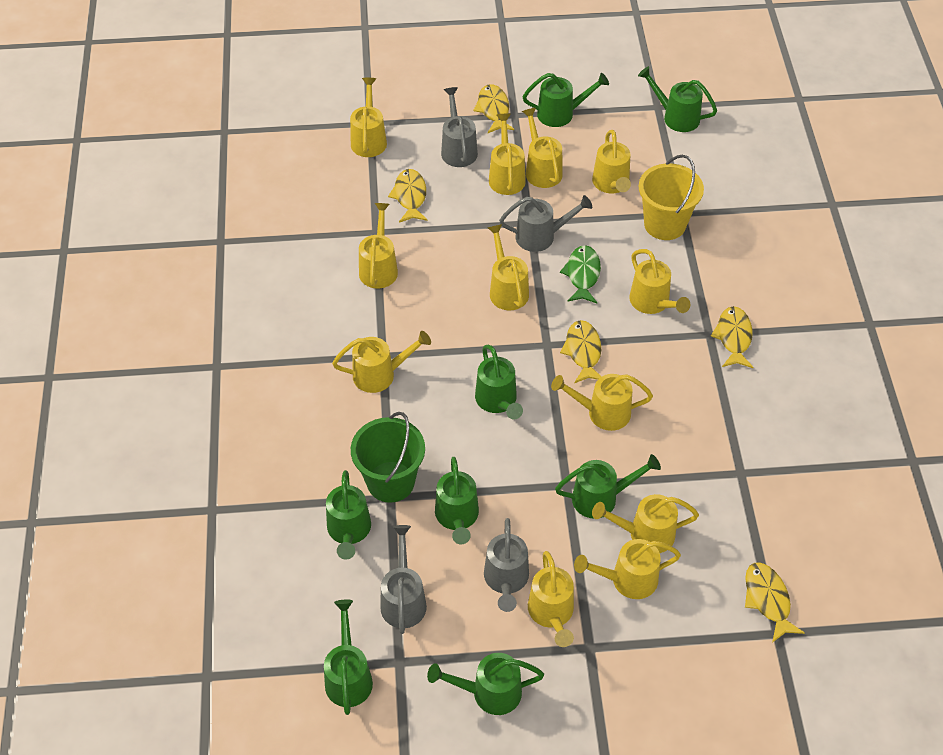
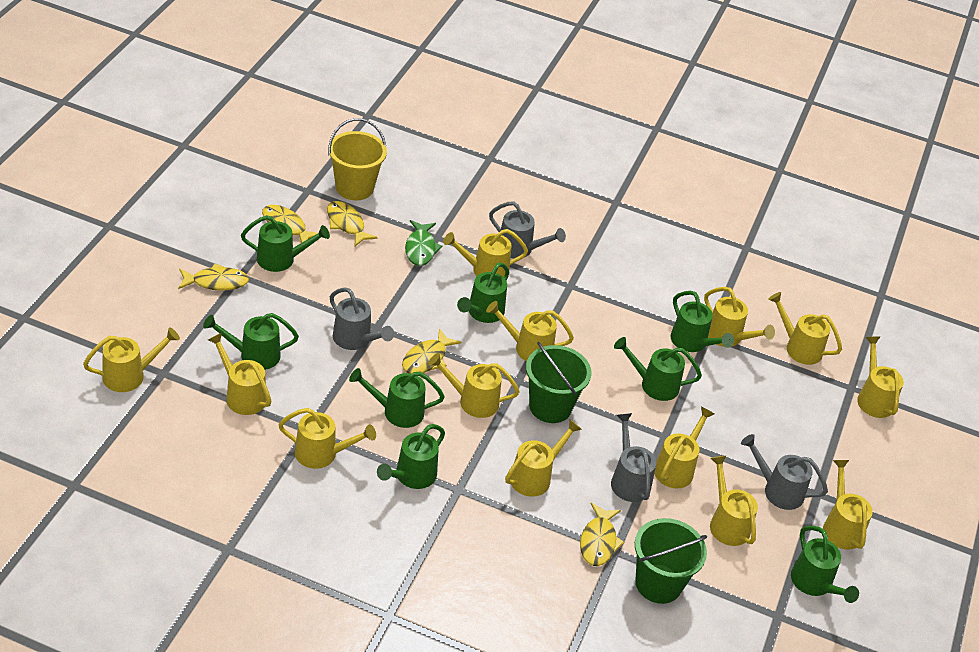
green bucket: [351,412,425,503] = 1 -> [526,342,592,423] [635,518,707,604] = 2
yellow watering can: [332,331,431,393] [350,78,387,157] [359,203,398,289] [487,224,529,310] [489,113,526,195] [522,108,563,188] [528,551,574,647] [551,374,653,431] [574,539,681,599] [592,130,631,193] [592,494,699,553] [629,249,690,314] = 12 -> [83,327,180,392] [208,333,271,415] [278,408,376,469] [428,353,520,418] [443,229,528,277] [486,301,574,361] [505,420,582,497] [654,406,714,488] [704,287,775,347] [710,455,758,546] [768,292,842,365] [823,460,873,550] [857,336,904,418] = 13

